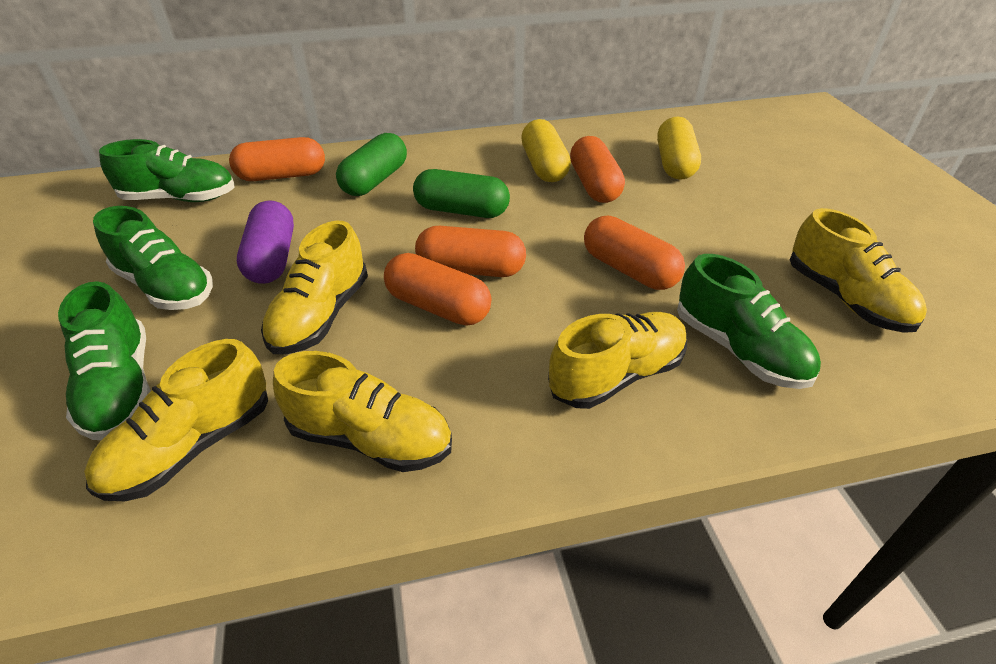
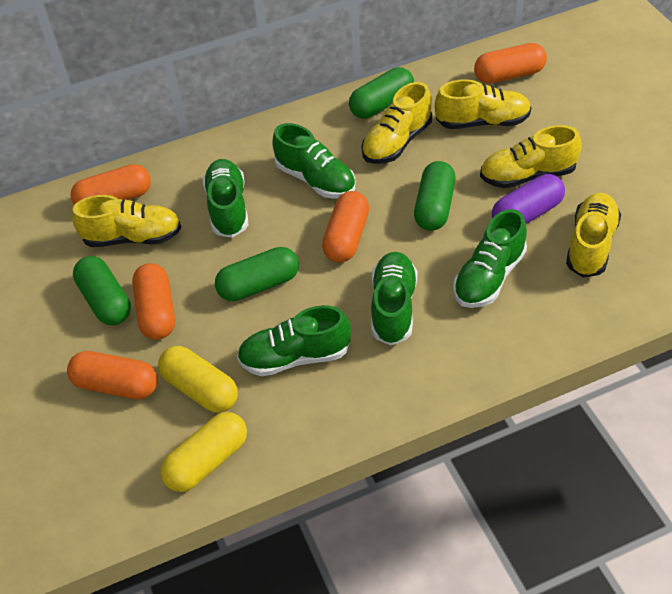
green capsule: [336,133,407,196] [413,169,510,218] = 2 -> [73,256,131,325] [215,247,299,301] [349,67,414,119] [414,161,456,231] = 4
green shoe: [58,281,151,440] [93,206,213,310] [99,139,235,202] [677,254,821,389] = 4 -> [203,159,248,238] [237,305,351,376] [272,123,355,199] [371,252,417,345] [453,209,527,308] = 5

